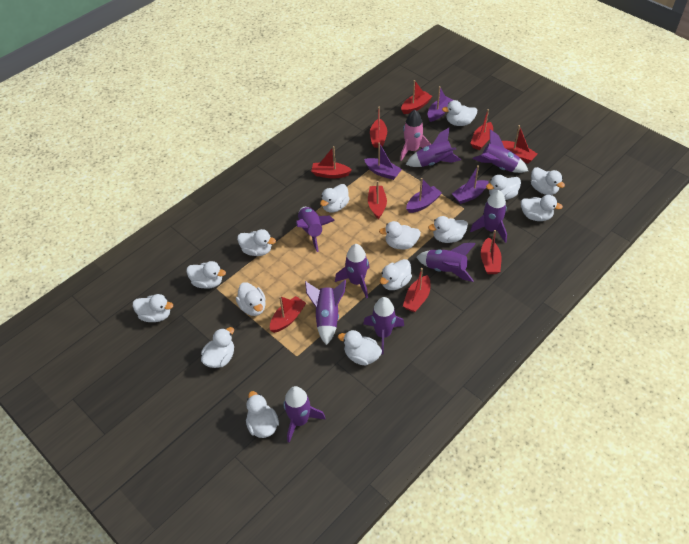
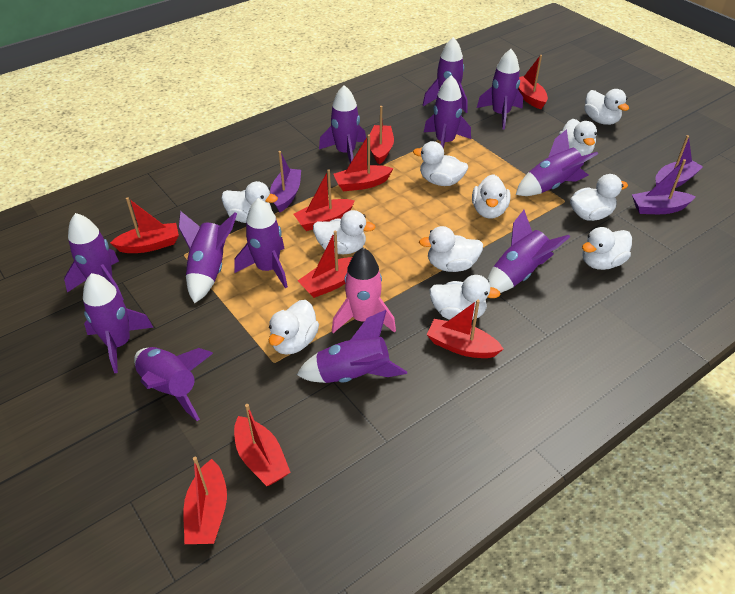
purple boat: [364,142,402,180] [406,178,442,213] [427,86,453,122] [452,165,489,204] = 4 -> [270,151,301,212] [632,159,696,214] [655,135,703,188] = 3
purple rocket: [284,386,326,443] [296,207,335,252] [305,280,346,345] [335,244,370,298] [363,297,404,354] [406,127,461,167] [417,243,476,282] [470,190,507,243] [473,129,528,173] = 9 -> [64,213,124,300] [83,273,154,373] [134,347,213,421] [179,211,237,303] [234,198,288,288] [297,310,407,383] [319,85,366,163] [423,37,468,113] [424,75,471,149] [477,49,523,130] [487,210,570,293] [516,129,598,196] = 12
white duck: [133,294,173,322] [186,261,226,289] [201,327,234,368] [236,282,266,316] [237,229,276,256] [246,391,279,438] [320,184,350,213] [338,330,382,366] [379,221,421,249] [380,259,412,290] [428,216,468,243] [442,100,477,126] [486,175,521,200] [521,195,563,221] [531,167,565,195] = 15 -> [221,181,278,223] [269,300,319,355] [313,210,376,254] [413,141,468,186] [419,226,483,272] [429,275,500,320] [472,174,510,219] [559,119,597,156] [570,174,628,221] [582,227,632,270] [584,89,629,125] = 11

